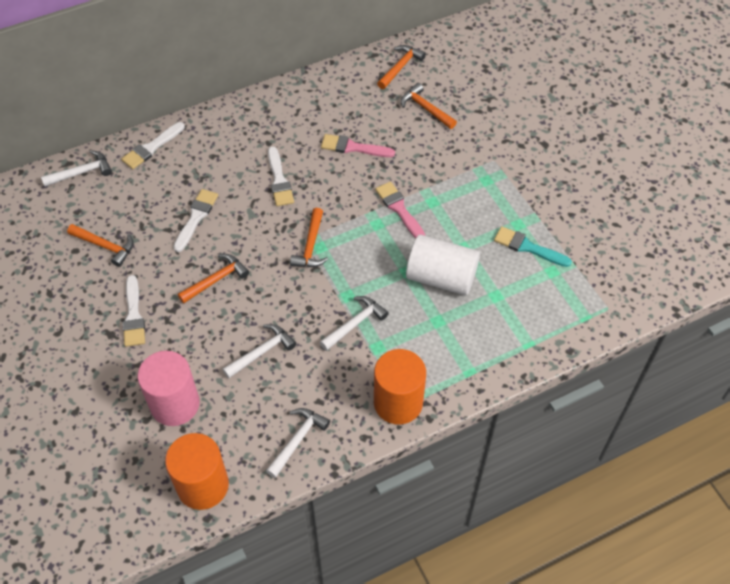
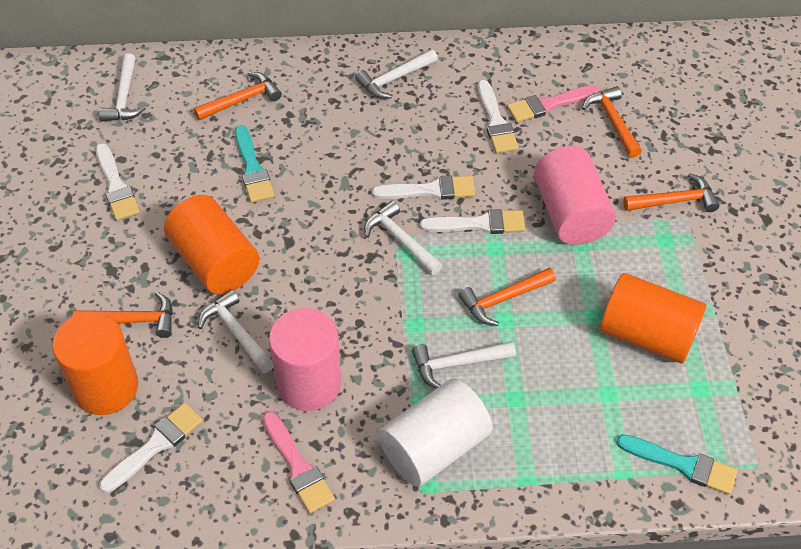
orange cylinder: [165,433,229,510] [374,349,426,424] = 2 -> [52,312,138,415] [164,195,259,294] [600,273,707,363] = 3
pink cylinder: [138,351,200,426] = 1 -> [269,308,341,411] [534,146,616,245] = 2
turquoise brush: [494,226,572,267] = 1 -> [235,125,274,203] [616,434,738,495] = 2
white brush: [121,122,185,169] [123,275,145,347] [173,189,218,252] [268,147,294,206] = 4 -> [96,143,140,221] [99,403,203,493] [372,175,475,200] [420,209,525,234] [478,80,519,153] = 5
white hammer: [41,150,112,187] [222,324,296,378] [266,408,330,478] [320,296,389,351] = 4 -> [99,53,146,121] [198,290,273,373] [355,49,438,99] [364,201,443,275] [412,341,516,389] = 5

